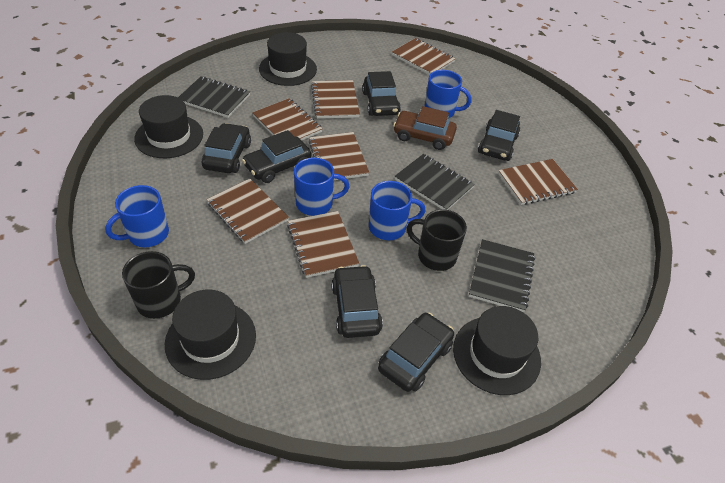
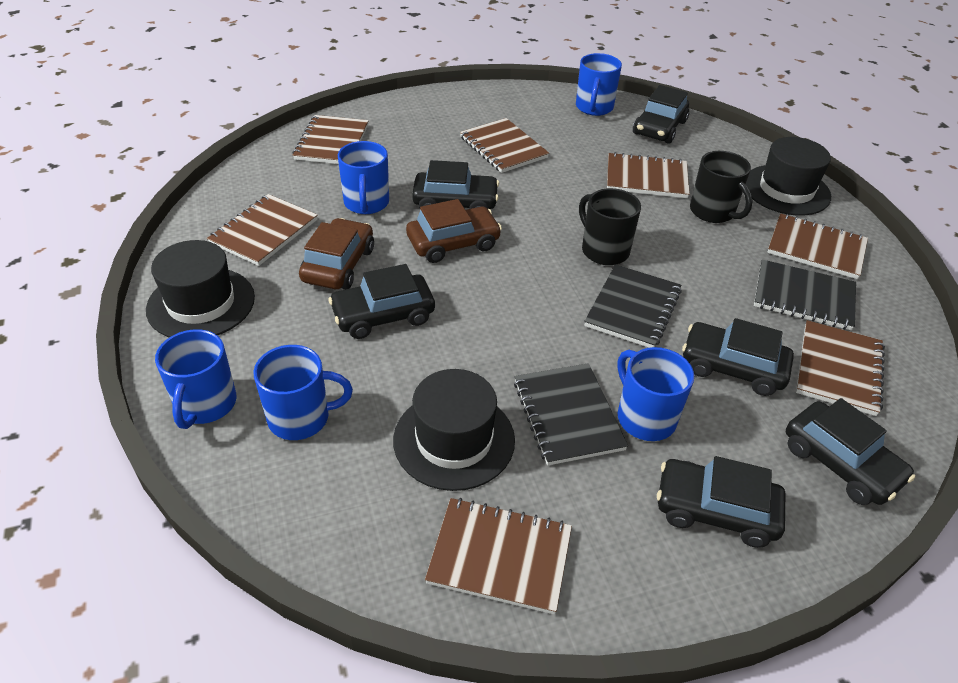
black hat: [134,95,203,158] [165,289,256,380] [259,32,317,86] [453,306,541,395] = 4 -> [146,240,255,337] [393,369,515,491] [746,137,831,216] = 3
blue mug: [105,185,169,247] [294,158,350,216] [369,181,425,240] [425,70,472,118] = 4 -> [155,329,237,429] [253,345,353,440] [338,141,389,214] [576,53,622,116] [617,347,694,441] = 5
brown car: [393,106,457,150] = 1 -> [299,218,374,289] [406,199,502,263] = 2

